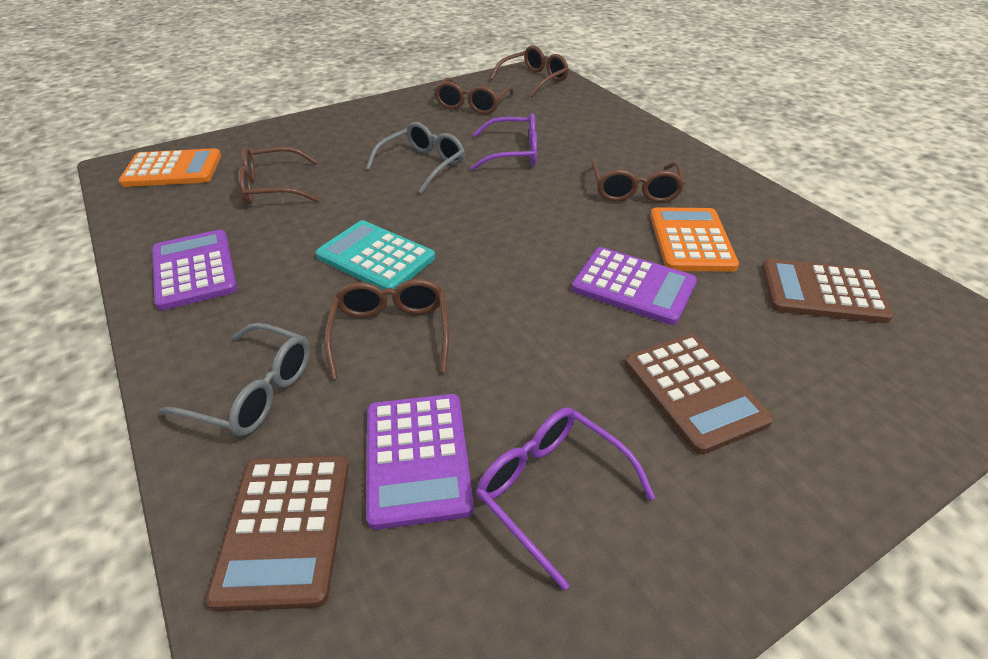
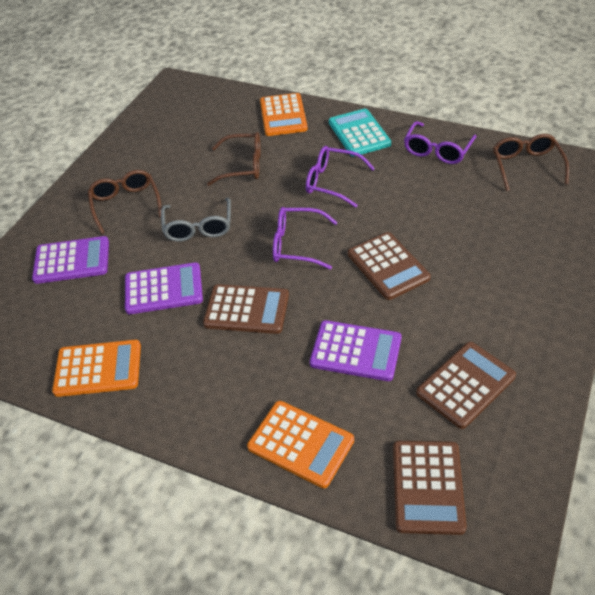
brown calculator: [206,456,349,612] [625,334,774,454] [762,259,894,323] = 3 -> [203,284,289,334] [348,232,431,300] [393,441,467,535] [416,342,516,429] = 4
brown glasses: [238,147,319,205] [324,279,449,380] [434,78,514,114] [490,45,569,97] [591,160,685,203] = 5 -> [88,170,162,234] [207,132,261,186] [493,134,569,191] = 3
grey glasses: [158,323,310,436] [366,122,465,194] = 2 -> [161,198,231,242] = 1
orange calculator: [119,148,221,187] [650,207,739,272] = 2 -> [52,340,141,397] [247,401,354,488] [260,93,308,136] = 3
purple glasses: [471,113,537,170] [476,408,655,590] = 2 -> [273,207,338,269] [306,146,375,208] [404,121,477,164] = 3

